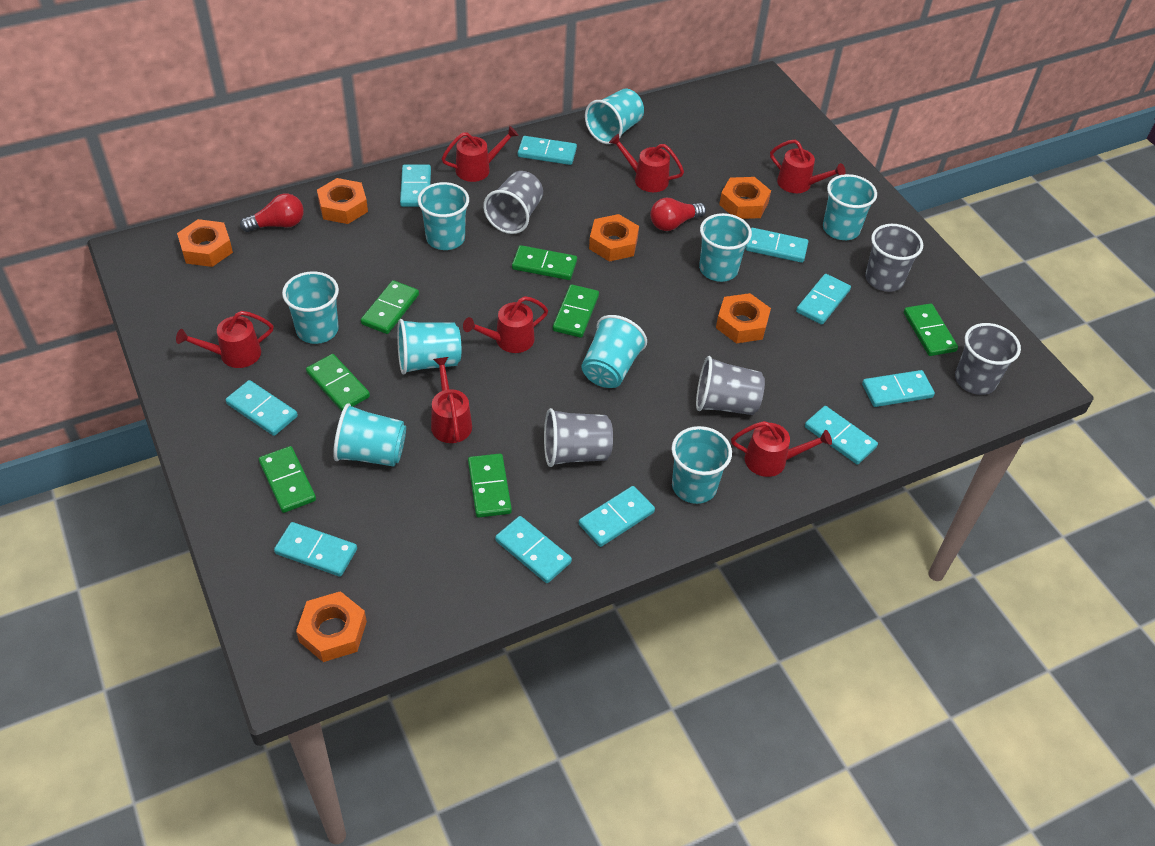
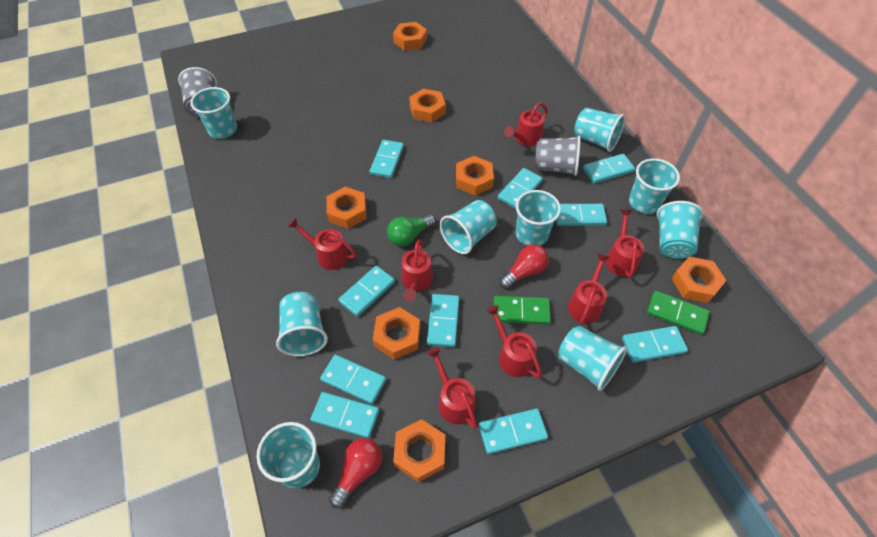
green domino: [259,446,316,513] [306,354,370,411] [361,280,419,334] [468,453,512,518] [512,245,577,280] [553,284,599,338] [904,303,958,356] = 7 -> [494,296,551,325] [647,291,710,335] = 2
green light bulb: none = 0 -> [387,214,436,246] = 1
grey cup: [483,171,543,234] [544,408,613,467] [696,356,765,415] [865,224,923,292] [955,323,1021,395] = 5 -> [178,67,217,117] [535,136,581,176] = 2
orange nut: [177,219,233,267] [296,591,367,662] [317,178,368,224] [589,214,639,262] [716,293,771,343] [719,177,771,219] = 6 -> [326,187,367,229] [373,307,420,360] [393,22,427,51] [393,419,445,482] [409,89,446,123] [456,156,494,196] [672,257,727,303] = 7

